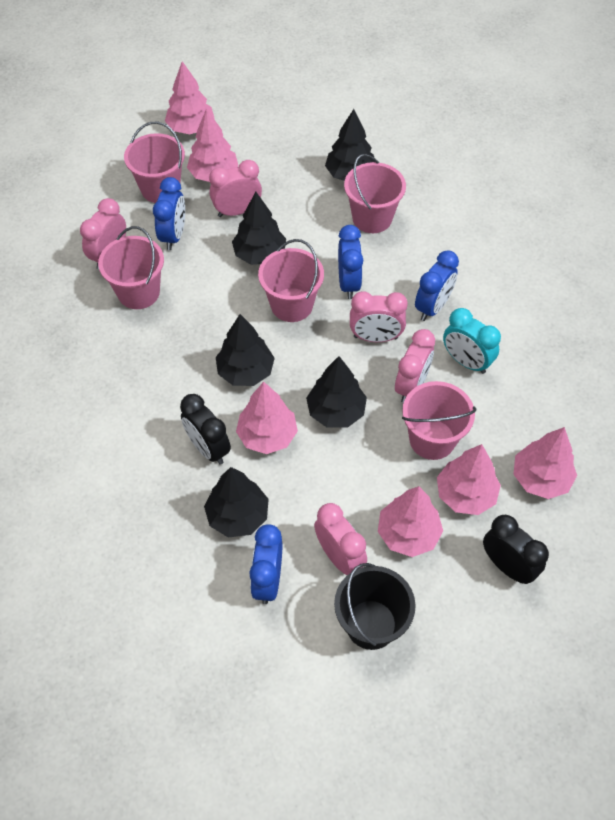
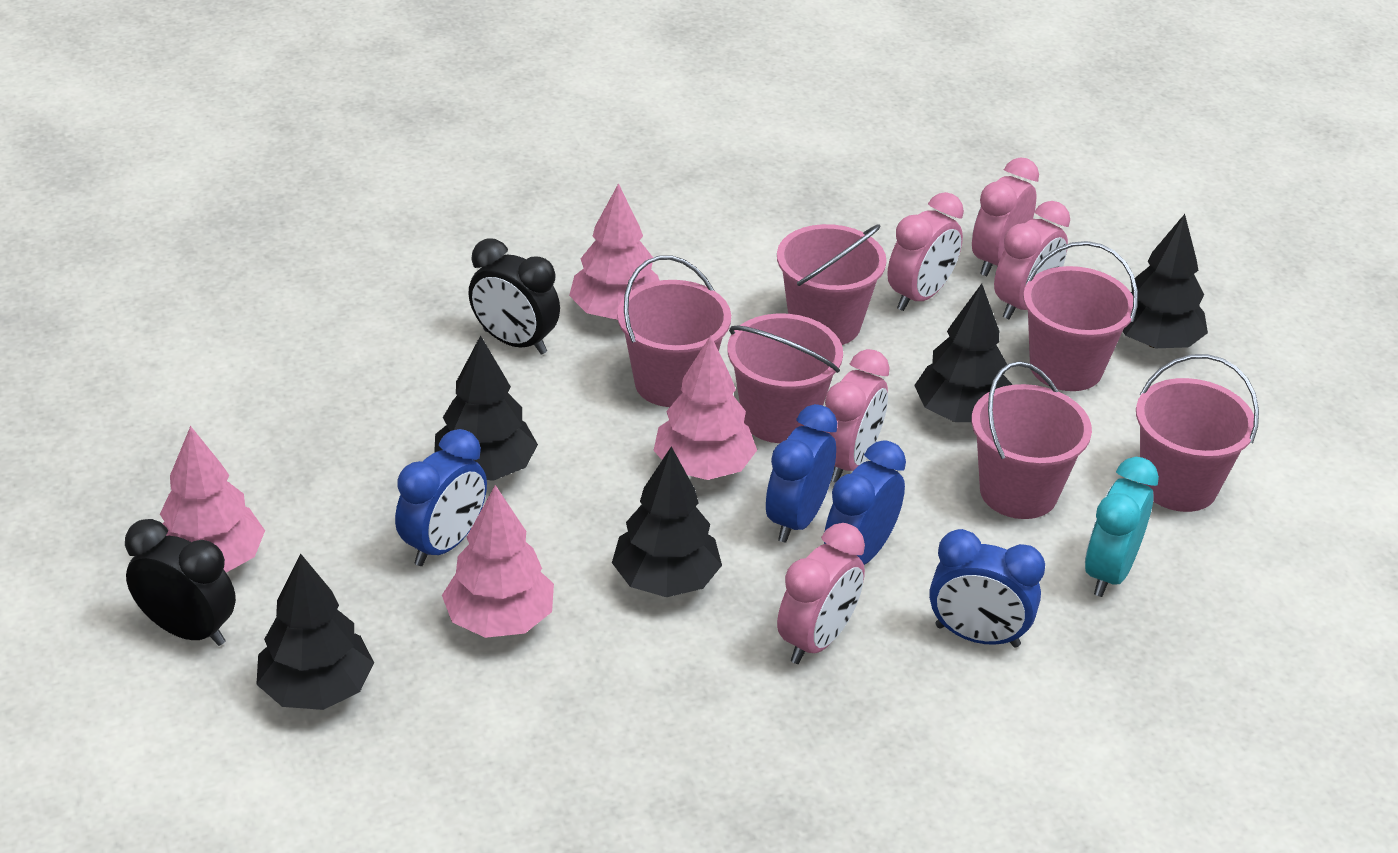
black bucket: [334,563,416,650] = 1 -> none = 0
pink bucket: [98,226,164,309] [124,121,185,203] [258,239,324,322] [344,154,406,233] [402,381,477,460] = 5 -> [617,255,731,407] [727,313,843,443] [777,224,886,345] [971,361,1092,519] [1023,241,1138,391] [1136,354,1259,512] = 6
pink tree: [165,61,215,134] [187,109,239,182] [236,382,298,454] [378,486,443,557] [437,444,501,515] [513,427,577,499] = 6 -> [160,426,265,573] [442,485,554,638] [569,183,660,320] [653,335,757,480] = 4

